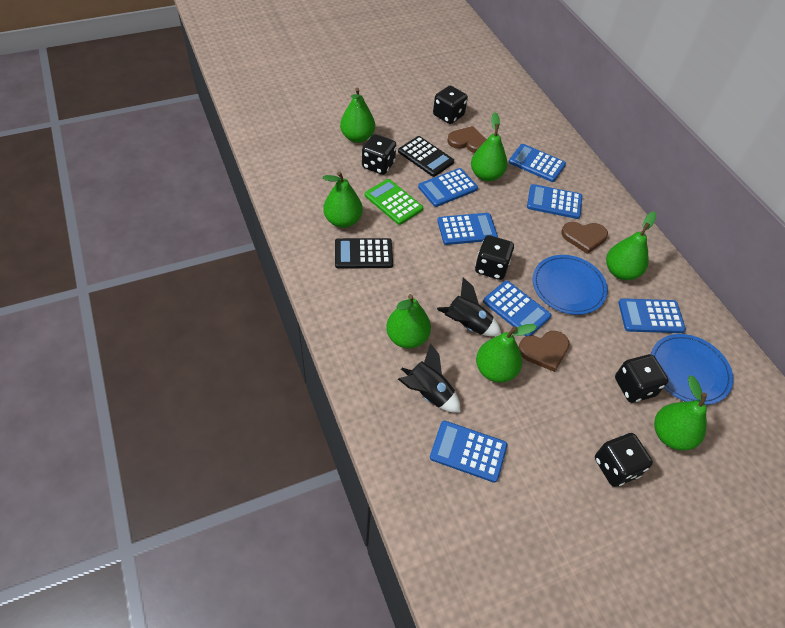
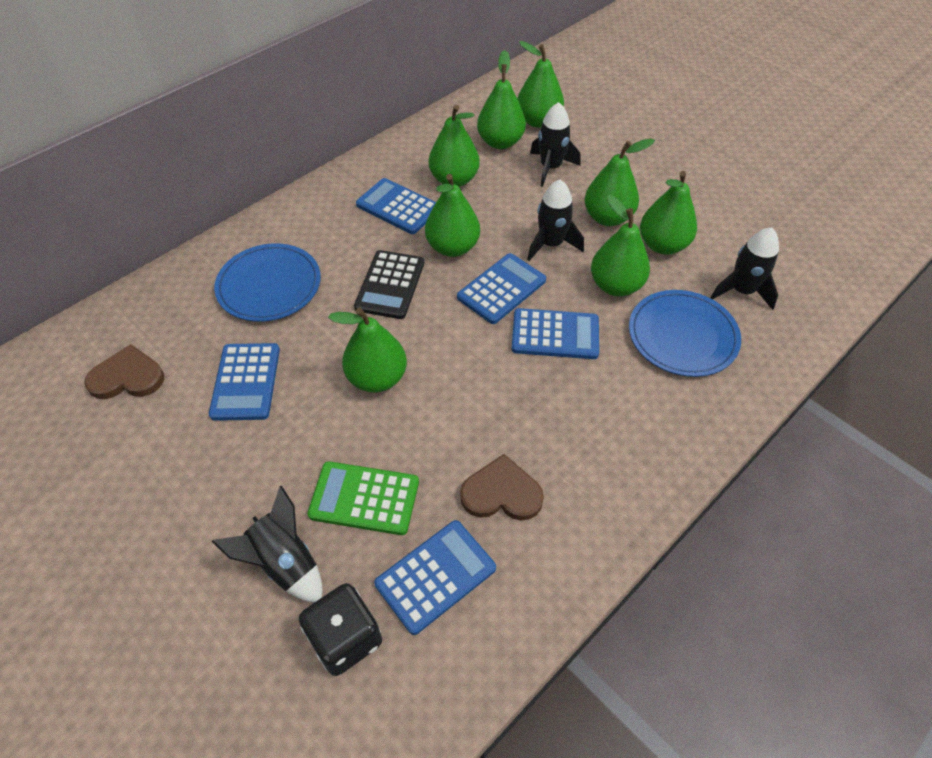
black calculator: [335,238,393,269] [398,136,454,177] = 2 -> [354,250,424,319] = 1
black dice: [362,134,396,175] [433,86,468,124] [475,235,514,280] [595,433,653,487] [615,354,669,403] = 5 -> [299,583,382,676] = 1
black rocket: [398,343,460,413] [437,277,501,336] = 2 -> [211,486,323,602] [527,180,584,261] [530,102,580,187] [710,227,779,310] = 4
blue calculator: [418,168,478,207] [430,421,507,483] [437,213,498,245] [483,280,551,337] [509,144,566,182] [527,184,582,219] [618,298,686,333] = 7 -> [209,343,280,421] [356,178,436,234] [374,520,496,635] [457,253,546,324] [512,308,599,359] = 5
brown heart: [447,126,487,153] [519,331,570,372] [561,222,608,254] = 3 -> [84,344,164,399] [460,454,544,521] = 2
green pear: [323,171,363,228] [340,88,375,143] [386,294,431,349] [471,112,508,181] [476,324,537,383] [606,211,656,280] [654,375,707,451] = 7 -> [328,308,407,393] [425,174,480,257] [429,105,480,187] [477,50,526,149] [517,41,564,128] [585,138,655,226] [591,195,650,296] [640,171,697,255] = 8

